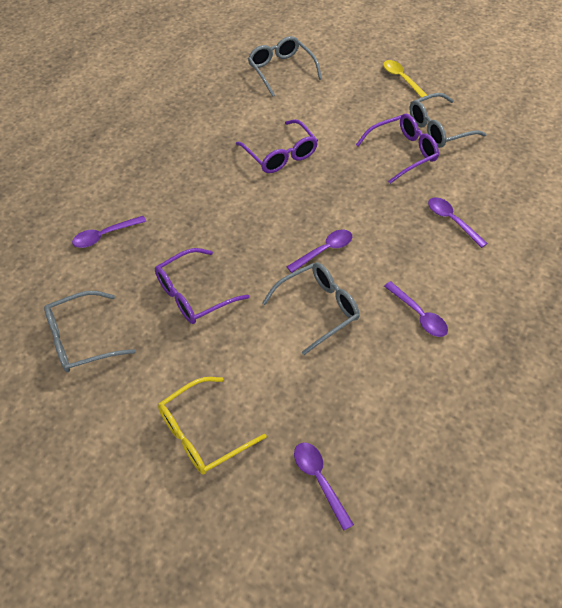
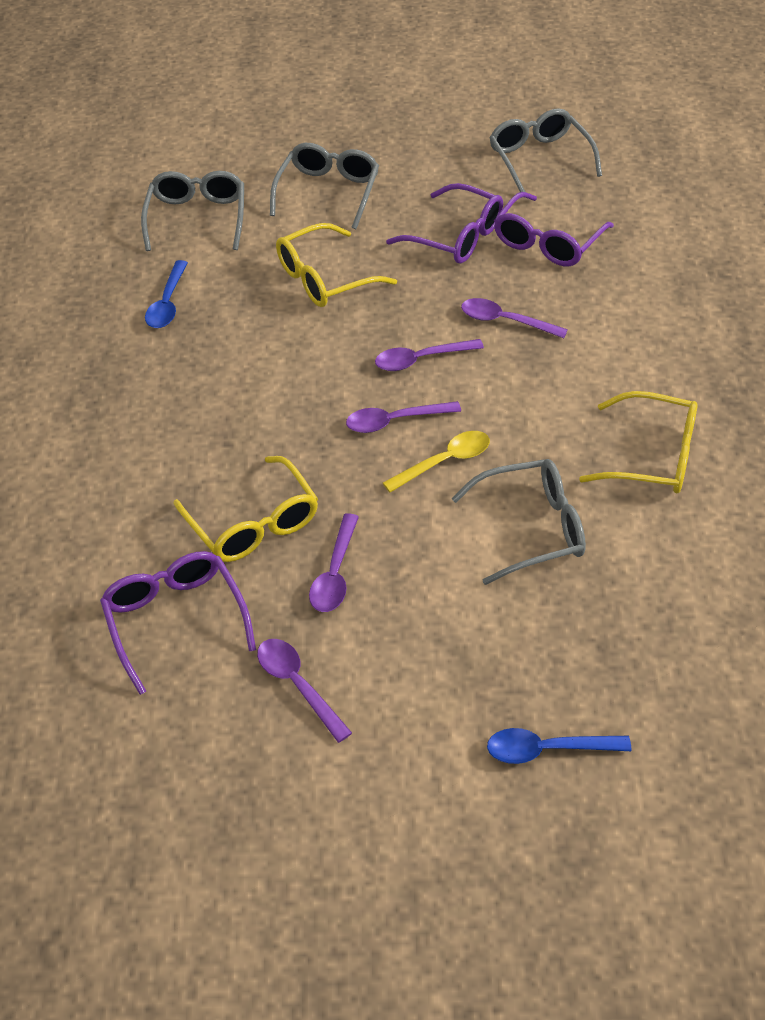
blue spoon: none = 0 -> [145,260,188,328] [487,728,631,764] = 2
yellow glasses: [158,377,267,475] = 1 -> [173,456,318,562] [276,223,397,307] [579,391,698,493] = 3

